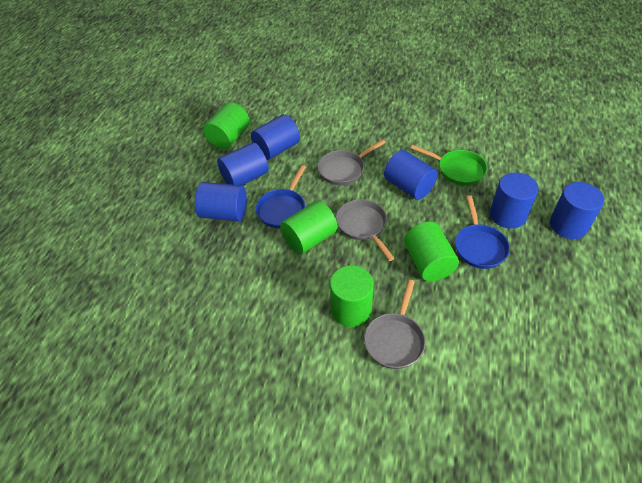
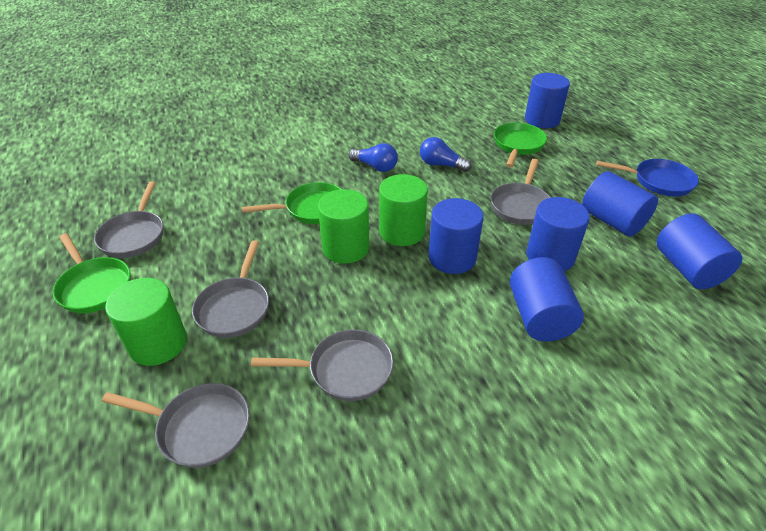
blue light bulb: none = 0 -> [349,143,398,172] [420,137,472,172] = 2
blue pan: [256,165,306,228] [455,195,510,269] = 2 -> [596,159,699,197] = 1
green cylinder: [203,102,250,150] [280,201,338,254] [330,265,374,327] [404,222,459,282] = 4 -> [105,278,187,366] [318,189,369,264] [379,174,428,246] = 3
green pan: [411,145,488,185] = 1 -> [53,233,131,313] [242,182,341,224] [494,123,547,168] = 3
grey pan: [318,139,386,185] [336,199,395,261] [364,279,426,369] = 3 -> [94,181,163,258] [102,383,250,468] [192,240,269,338] [251,329,393,401] [491,159,551,225] = 5

